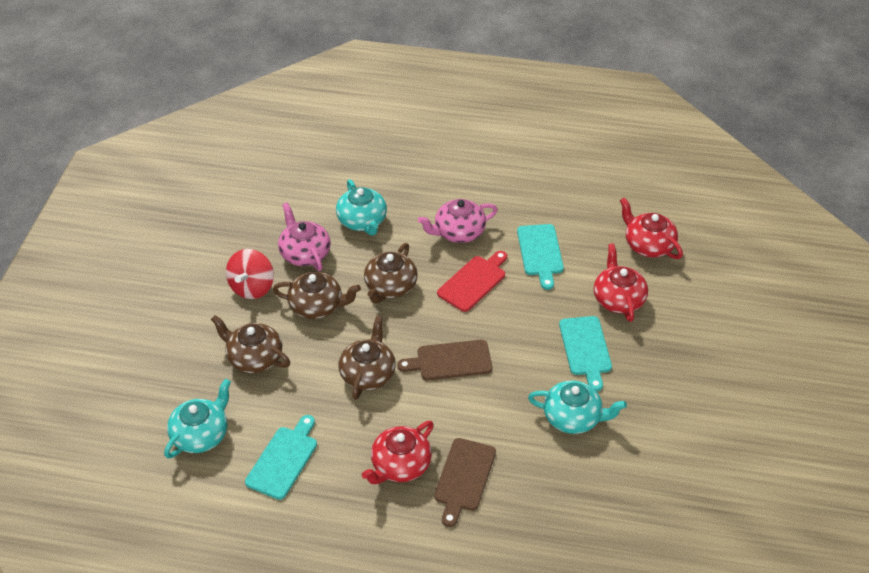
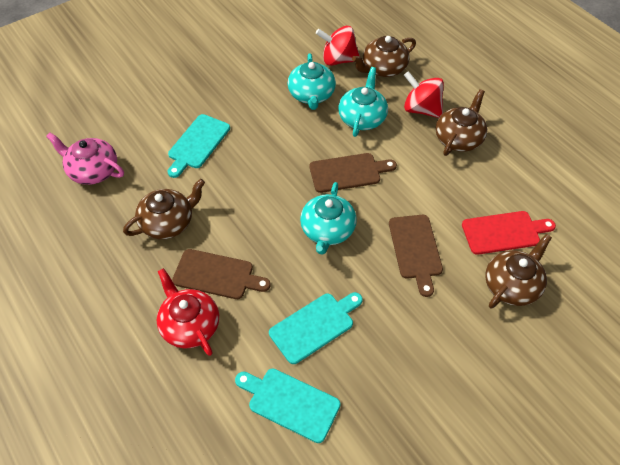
brown cutting board: [397,340,492,380] [434,438,496,527] = 2 -> [172,249,271,299] [310,153,397,193] [389,215,443,297] = 3
pink teapot: [278,203,331,271] [418,199,498,243] = 2 -> [46,132,124,185] = 1
red spinning top: [226,249,274,299] = 1 -> [316,26,360,66] [404,71,444,118] = 2
red teapot: [362,421,434,484] [594,244,648,322] [620,197,683,259] = 3 -> [156,268,219,356] = 1

